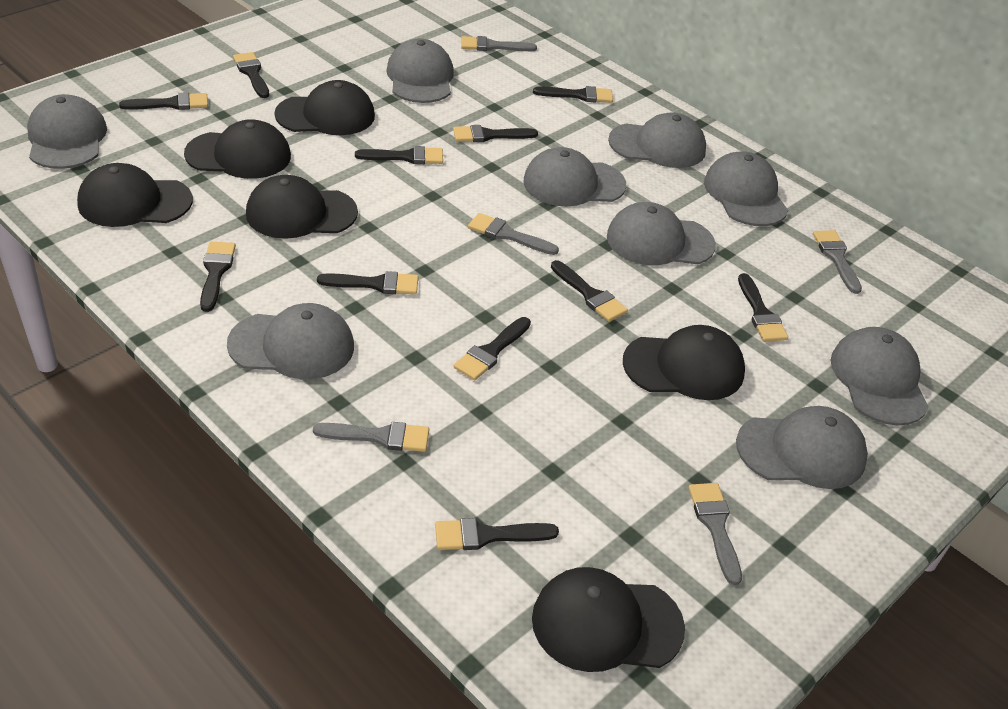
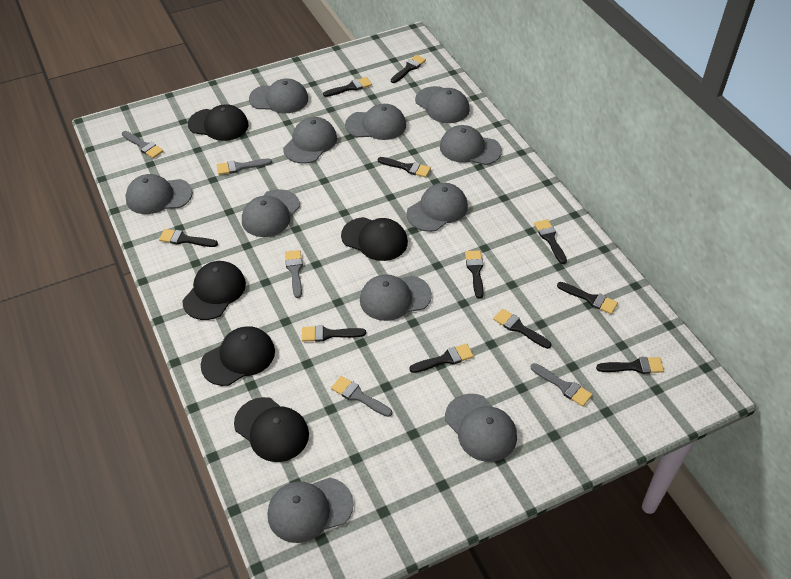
black cap: [77,163,193,227] [184,119,291,179] [246,175,358,239] [274,80,375,135] [532,567,685,672] [623,325,745,400] = 6 -> [182,261,246,320] [188,104,249,141] [201,326,275,386] [234,397,309,462] [341,217,408,261] = 5
grey cap: [27,94,107,169] [227,303,354,379] [387,39,454,103] [524,147,627,207] [607,202,716,265] [608,112,706,168] [704,151,788,226] [736,406,868,489] [831,327,929,426] = 9 -> [125,174,193,214] [242,189,300,237] [249,79,308,113] [267,478,354,543] [283,117,337,164] [345,104,406,140] [360,274,432,321] [407,183,468,232] [415,86,470,123] [440,125,502,165] [445,394,517,462] = 11

